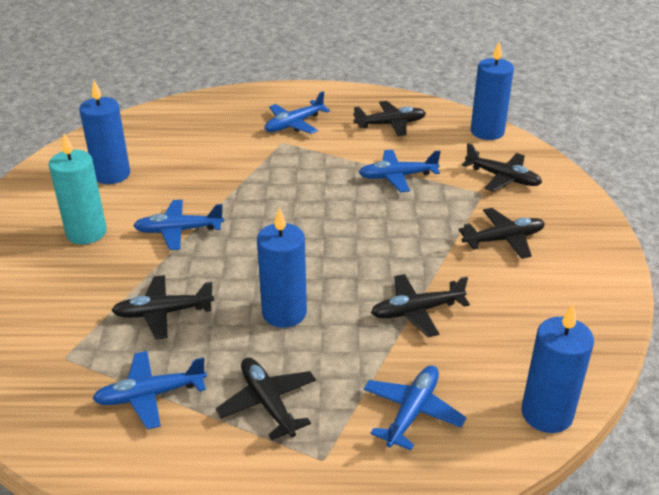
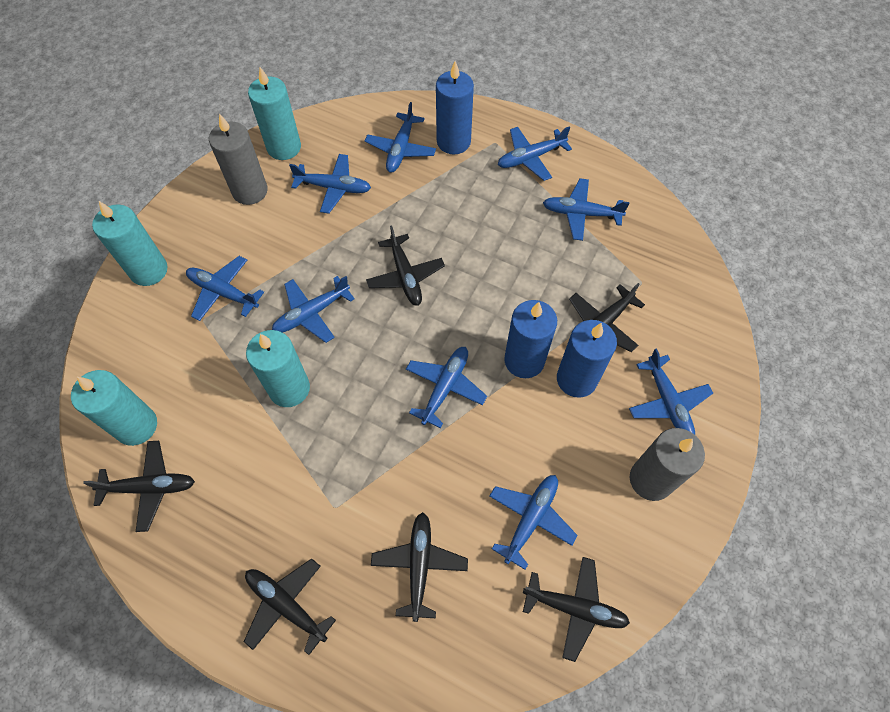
blue candle: [79,80,130,184] [257,207,307,328] [471,41,514,140] [522,304,594,433] = 4 -> [436,61,474,154] [504,300,557,378] [557,320,617,397] = 3
blue plane: [93,351,207,430] [133,200,224,250] [265,91,330,134] [358,150,441,192] [364,365,467,450] = 5 -> [186,256,264,321] [272,276,355,343] [289,154,371,214] [365,102,436,173] [406,347,487,428] [490,475,578,570] [498,126,572,181] [543,178,630,241] [629,348,713,435] = 9
grey candle: none = 0 -> [209,114,268,205] [630,428,705,501] = 2
turquoise candle: [49,133,107,244] = 1 -> [71,370,157,446] [92,201,167,286] [246,330,310,407] [248,67,301,160] = 4

